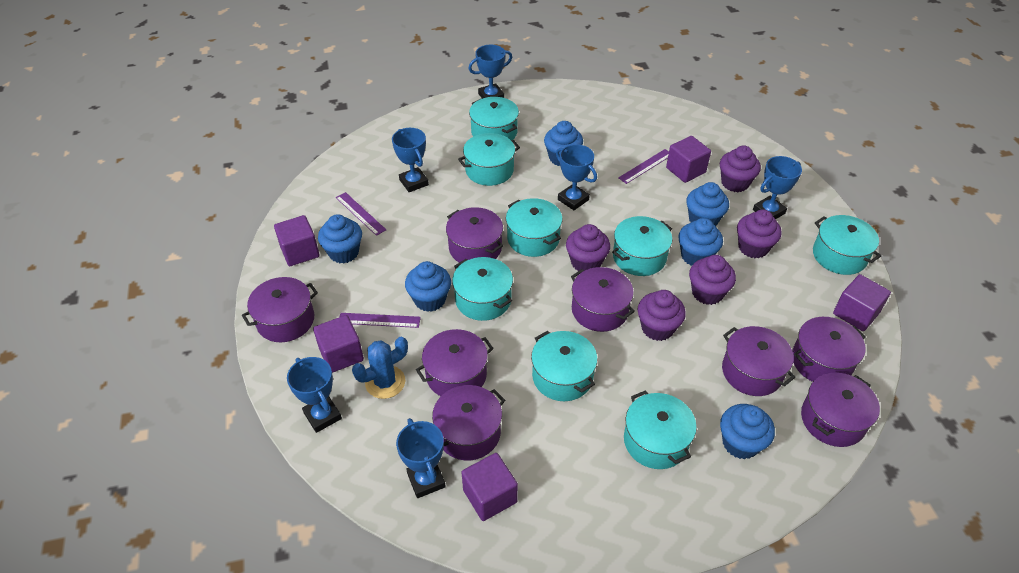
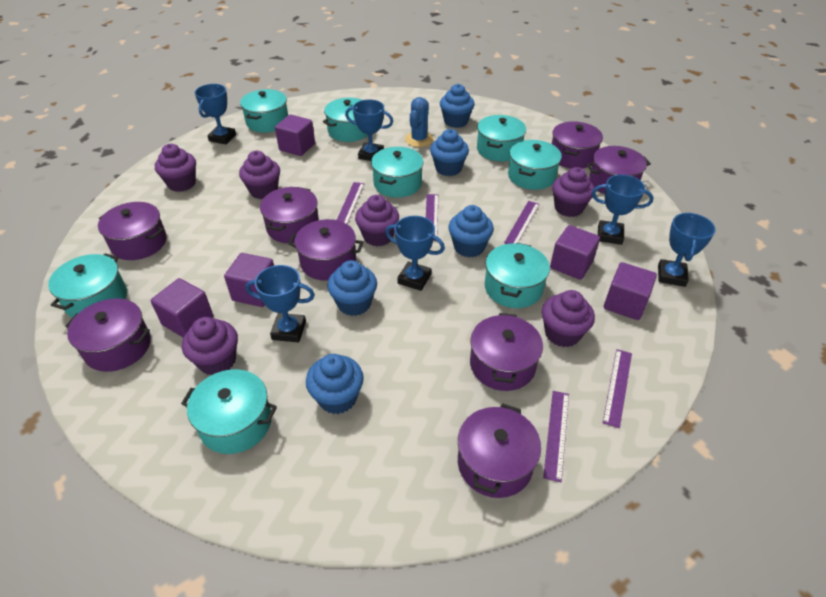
blue cupcake: [318,214,362,264] [405,261,451,312] [544,121,583,166] [678,218,723,266] [686,182,729,226] [720,404,775,459] = 6 -> [306,354,364,414] [327,260,377,316] [430,129,469,176] [440,84,475,128] [448,205,494,257] = 5
purple cupcake: [566,224,610,271] [638,290,686,341] [689,255,736,305] [720,145,761,192] [737,210,782,258] = 5 -> [155,144,196,192] [182,317,238,375] [239,151,280,199] [355,195,399,247] [542,290,595,347] [552,167,595,217] = 6
purple ruler: [336,192,386,236] [340,313,421,328] [618,149,669,184] = 3 -> [337,182,365,224] [426,194,438,241] [504,201,540,244] [543,391,569,482] [603,349,632,428] = 5

